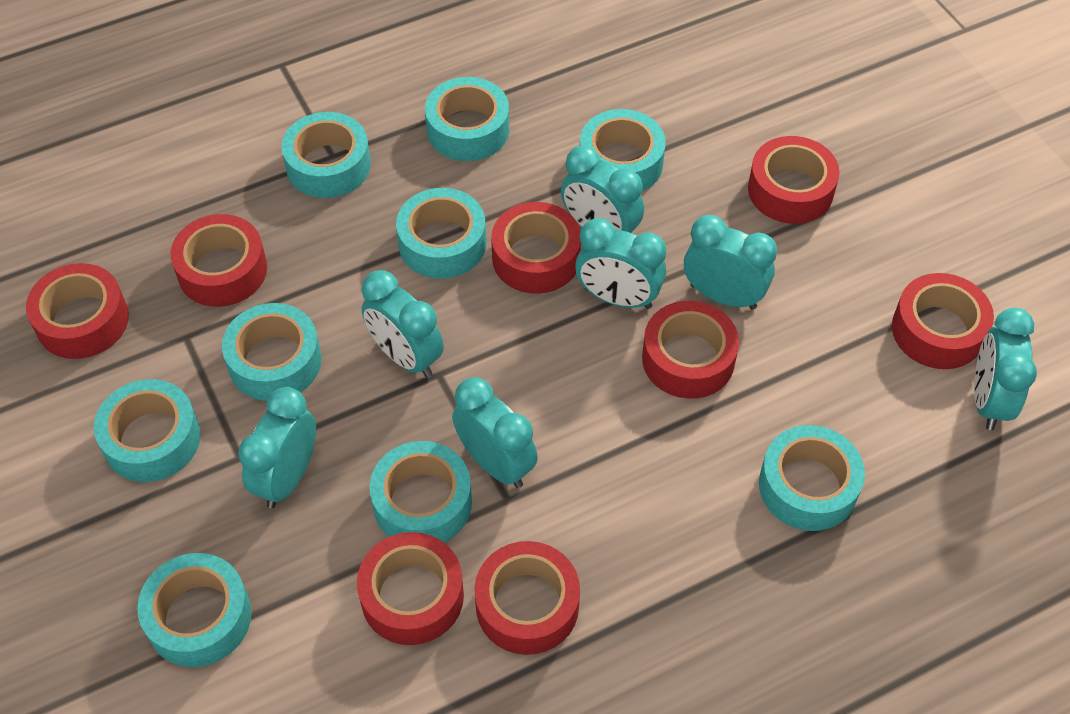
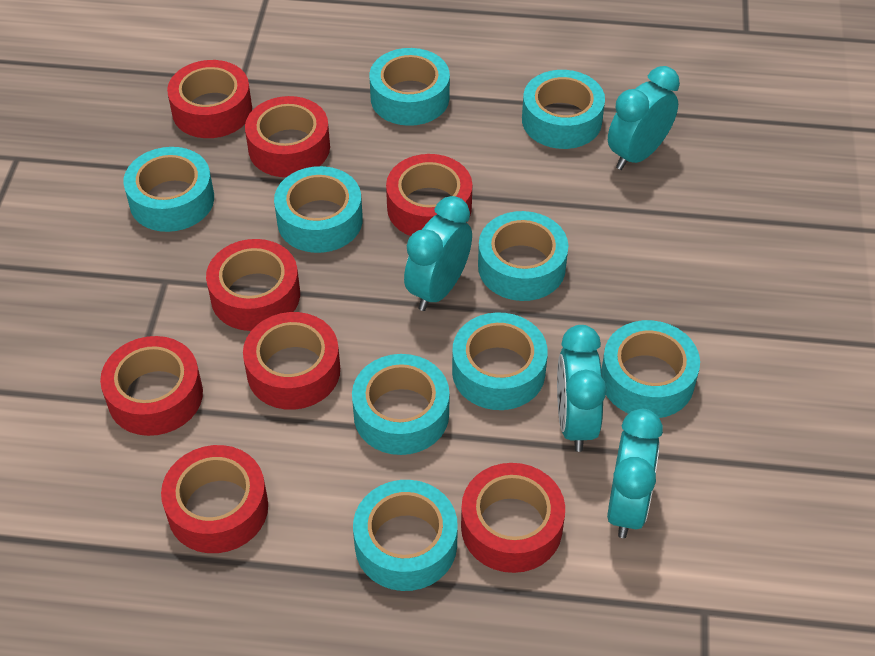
turquoise clock: [238,387,316,508] [361,270,444,378] [452,377,538,488] [561,145,644,233] [575,218,666,309] [684,215,777,310] [974,308,1037,430] = 7 -> [404,196,472,311] [557,325,607,452] [607,409,663,538] [608,66,680,170] = 4

